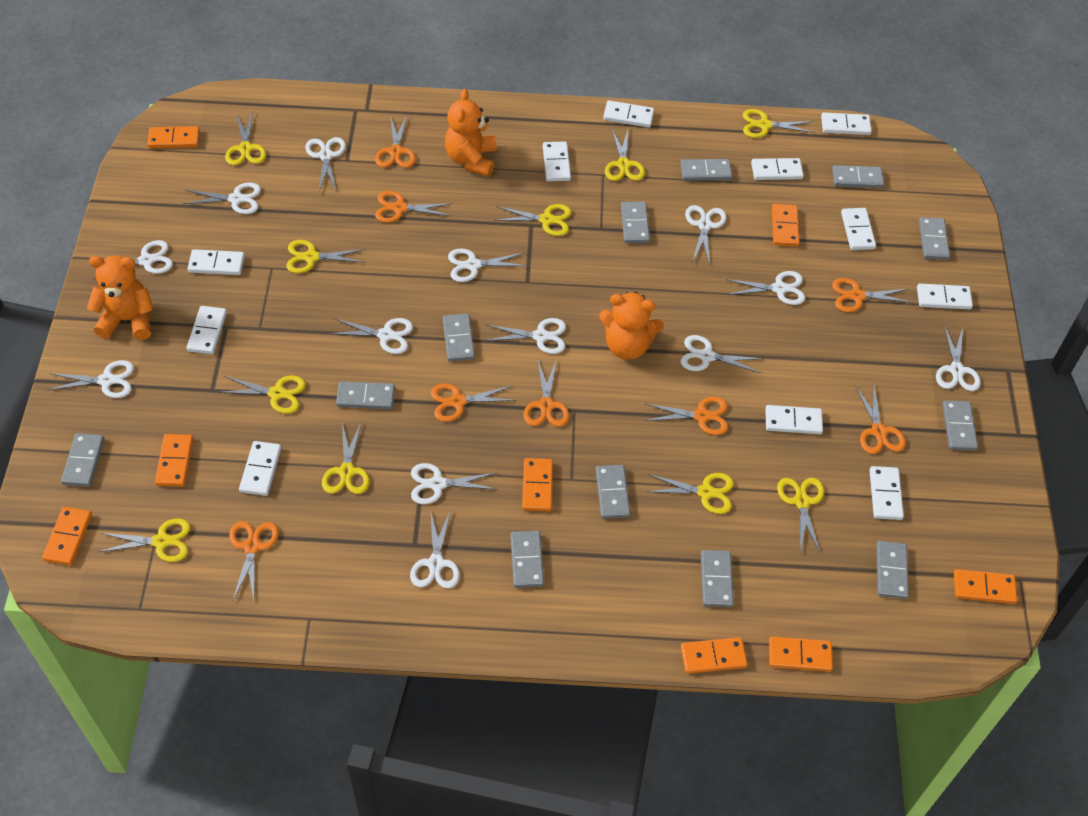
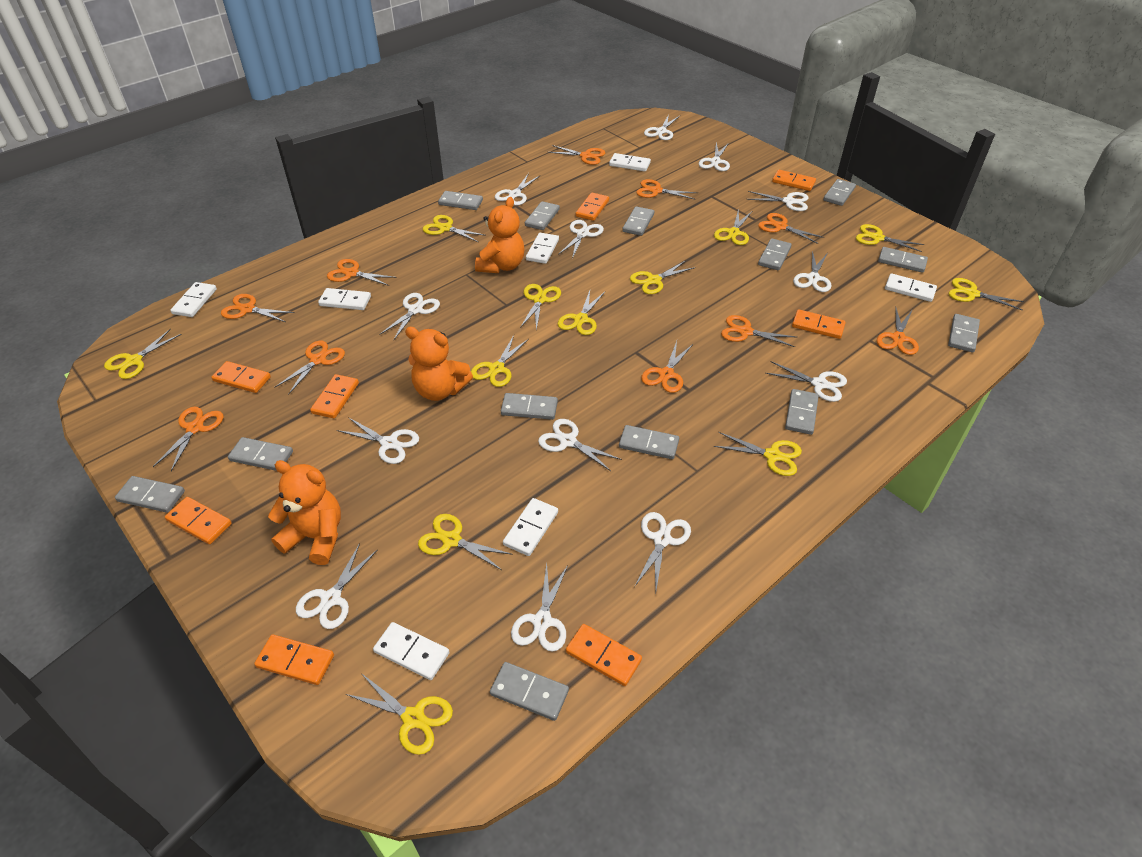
grey domino: [61,433,104,487] [336,381,395,409] [443,313,475,362] [510,531,544,588] [596,465,630,519] [621,202,650,243] [680,159,732,181] [701,550,734,607] [832,165,884,188] [876,541,909,599] [919,217,950,260] [942,400,978,451] = 12 -> [115,476,185,513] [228,437,293,471] [438,191,483,210] [490,662,569,721] [501,393,558,420] [525,201,560,230] [619,425,679,459] [622,206,654,236] [758,238,791,270] [785,389,819,435] [823,179,856,206] [878,247,928,273] [948,314,980,352] = 13
orange scissors: [229,521,279,600] [375,115,416,168] [375,191,453,223] [431,383,516,422] [524,358,569,427] [645,397,728,435] [832,278,913,312] [855,385,906,454] = 8 -> [153,407,224,471] [221,294,295,322] [274,341,345,395] [327,259,397,286] [548,145,605,165] [636,179,698,200] [641,341,693,393] [721,315,796,347] [758,213,824,244] [877,306,919,355] = 10
white domino: [187,249,245,275] [187,306,227,354] [239,441,281,496] [543,142,571,181] [603,100,654,128] [751,158,804,180] [765,405,823,434] [821,113,872,135] [841,208,876,250] [869,466,904,520] [917,284,973,309] = 11 -> [171,282,217,317] [318,288,371,310] [373,622,450,680] [503,498,558,556] [526,233,559,264] [609,153,651,172] [885,273,937,302] = 7
yellow scissors: [98,519,191,562] [219,375,306,414] [225,112,266,165] [286,240,366,273] [322,421,370,494] [494,204,571,236] [605,129,645,181] [646,473,734,514] [743,109,815,138] [777,478,824,554] = 10 -> [104,329,181,379] [346,673,453,755] [418,514,513,570] [422,215,486,242] [471,335,529,387] [520,284,561,331] [558,291,605,335] [630,260,696,294] [714,209,752,245] [714,432,802,476] [856,224,924,252] [949,278,1024,311] = 12

